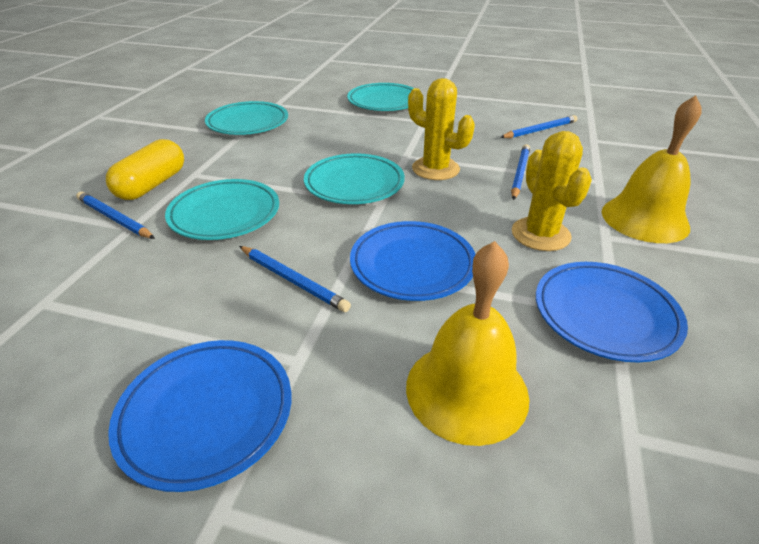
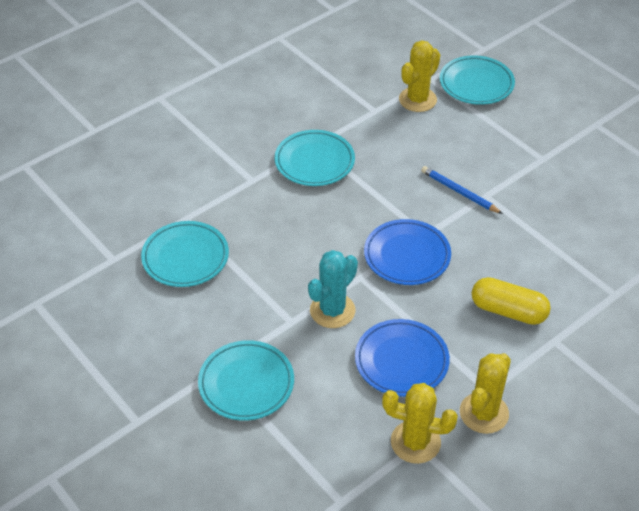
blue pencil: [76,192,155,239] [239,246,351,312] [500,115,577,138] [511,144,530,200] = 4 -> [421,166,503,214] = 1
blue plate: [108,340,292,492] [350,221,476,301] [536,262,688,362] = 3 -> [355,319,450,397] [364,219,451,285] = 2
turquoise cactus: none = 0 -> [308,250,358,328] = 1
yellow bell: [406,241,529,446] [602,95,702,243] = 2 -> none = 0
yellow cactus: [408,78,475,180] [512,131,592,251] = 2 -> [382,383,458,464] [399,40,440,112] [460,353,511,434] = 3

